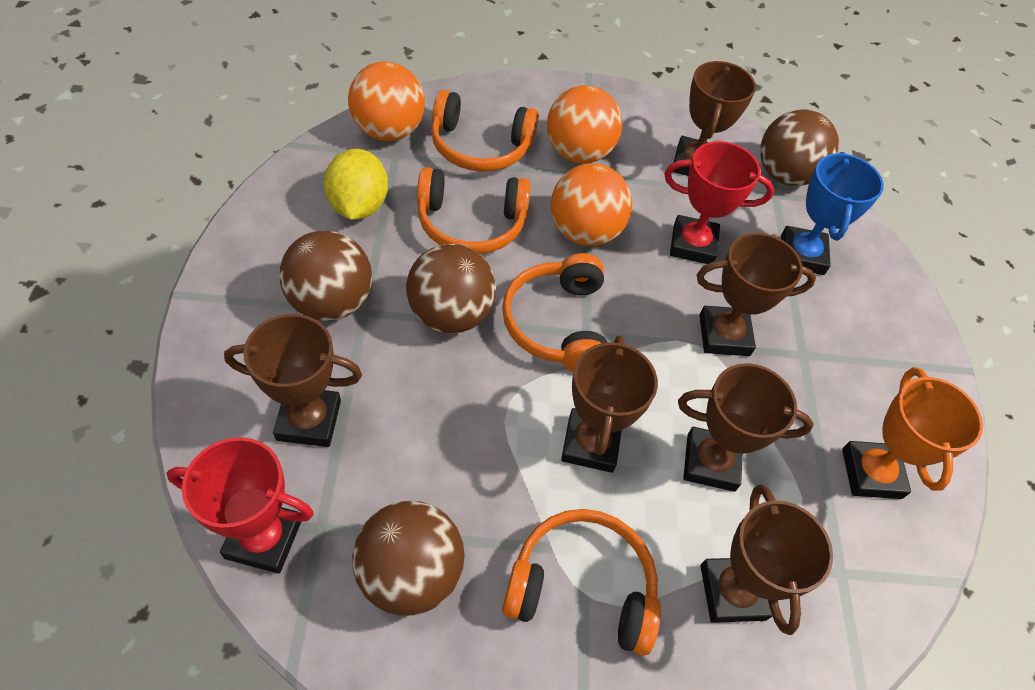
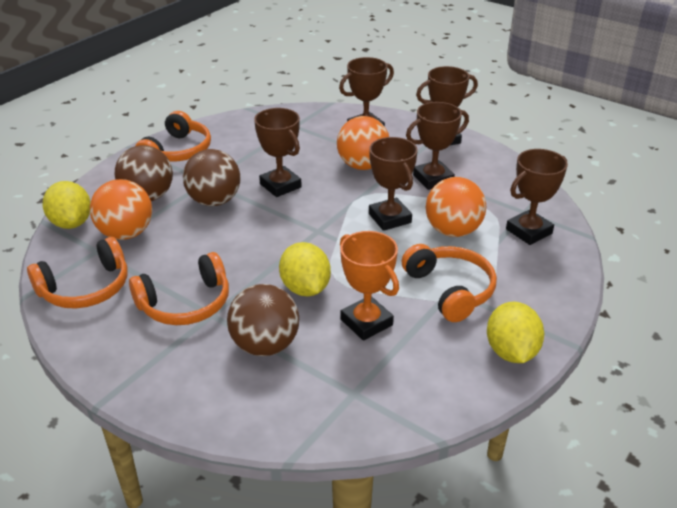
blue trophy: [781,152,884,275] = 1 -> none = 0
brown ball: [279,230,372,321] [352,501,465,616] [406,244,496,334] [760,110,839,186] = 4 -> [115,145,173,201] [183,149,240,206] [227,284,299,356] = 3
red trophy: [167,437,314,573] [664,141,774,264] = 2 -> none = 0
yellow lemon: [324,149,388,220] = 1 -> [42,181,90,229] [279,242,331,296] [487,302,544,363] = 3

